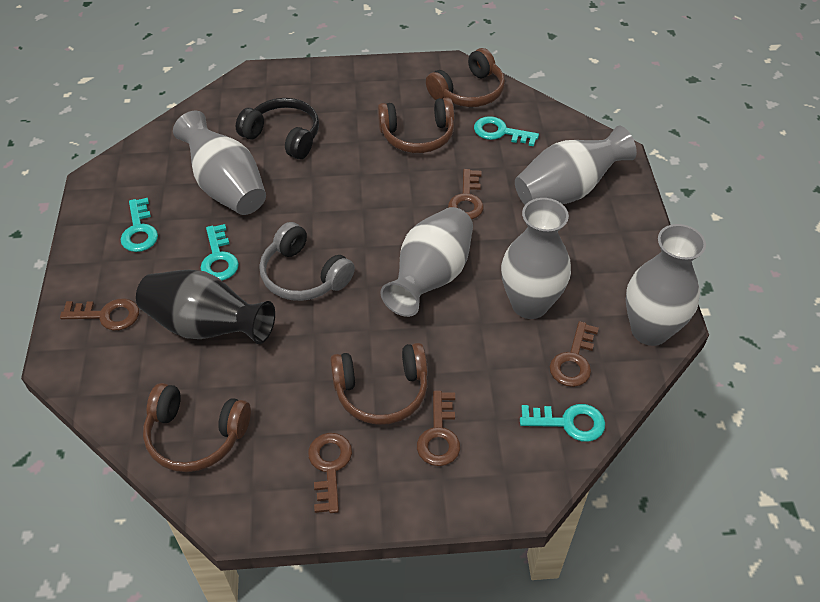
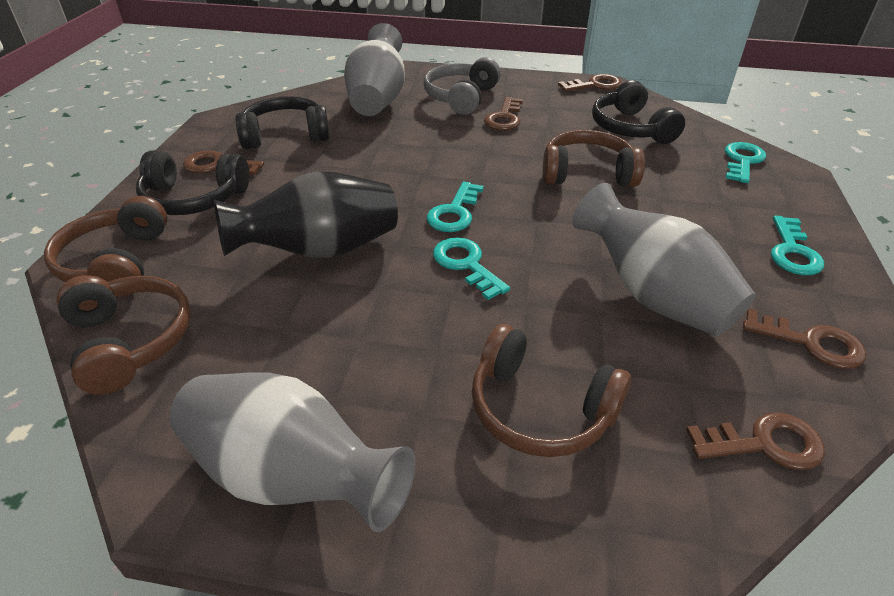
black headphones: [236,98,319,159] = 1 -> [136,150,249,215] [235,96,330,149] [592,80,685,144] = 3
grey vase: [173,111,266,215] [381,207,473,317] [501,198,571,319] [515,126,637,205] [626,224,706,346] = 5 -> [169,372,416,532] [344,23,405,116] [572,183,756,336] = 3

